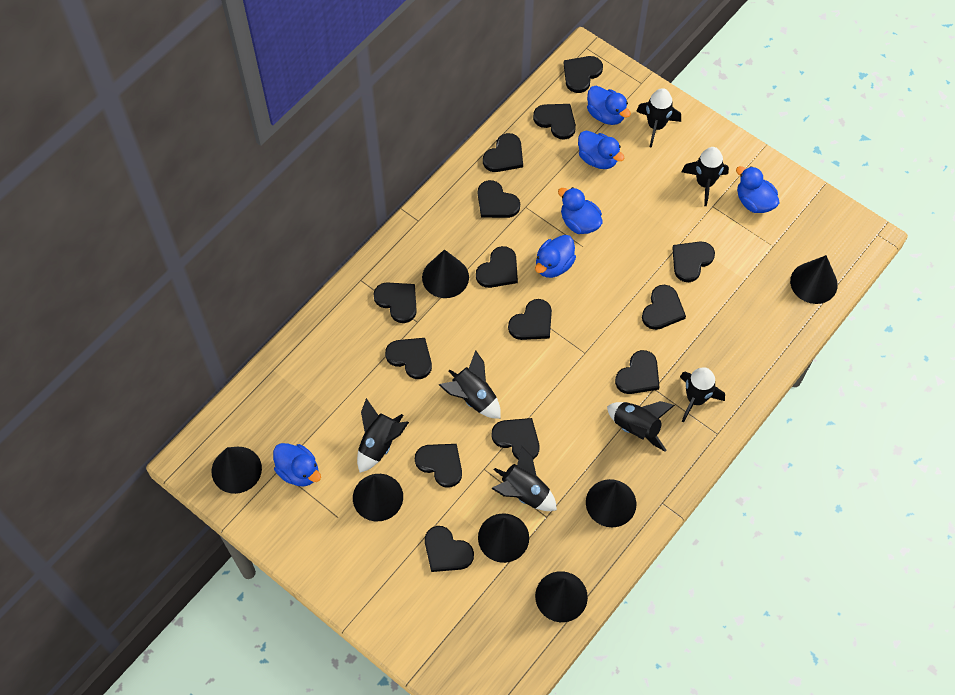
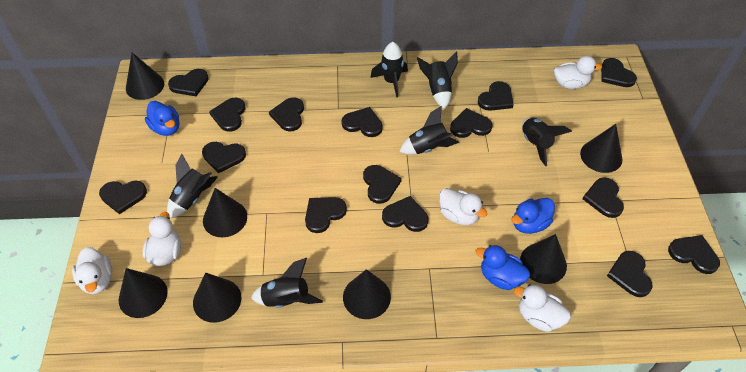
black heart: [373,282,417,323] [385,338,432,379] [415,444,462,488] [425,526,474,572] [476,246,518,288] [478,180,520,218] [483,133,523,172] [491,418,539,460] [508,299,552,340] [533,104,576,140] [564,56,603,93] [615,350,660,394] [642,285,686,330] [672,242,715,282] = 14 -> [99,180,147,214] [168,69,209,96] [202,142,246,173] [209,98,245,132] [269,97,304,132] [305,197,347,233] [341,107,383,137] [363,165,402,204] [382,196,428,232] [450,108,492,138] [478,81,513,111] [583,178,624,218] [601,58,637,87] [607,251,653,297] [668,235,720,274] = 15
black rocket: [357,398,409,473] [439,350,501,419] [491,446,557,511] [607,401,675,451] [636,88,681,148] [680,367,725,422] [682,147,729,206] = 7 -> [167,153,218,218] [251,258,323,308] [370,42,408,97] [399,106,459,155] [417,51,458,109] [522,117,572,166] = 6
blue duck: [273,443,321,487] [535,235,576,278] [558,187,603,234] [578,131,624,169] [587,86,631,125] [736,166,779,213] = 6 -> [145,101,179,136] [475,245,530,290] [511,198,555,234] = 3
white duck: none = 0 -> [72,247,112,294] [143,212,181,266] [439,188,487,225] [514,284,571,332] [554,56,602,89] = 5

